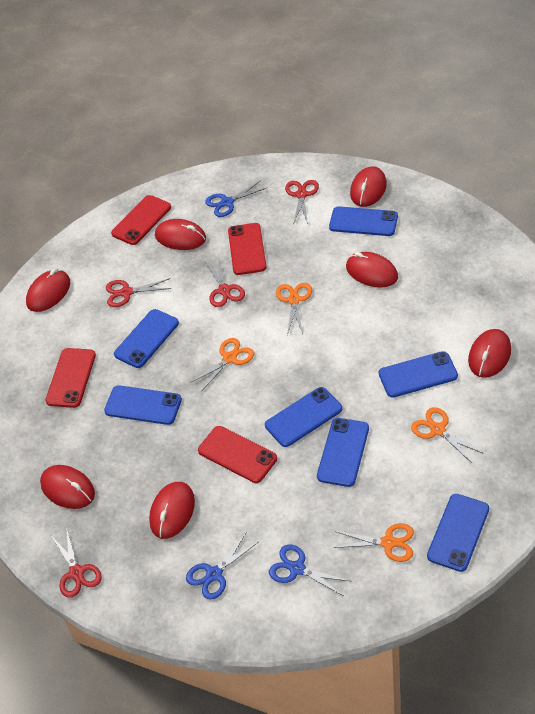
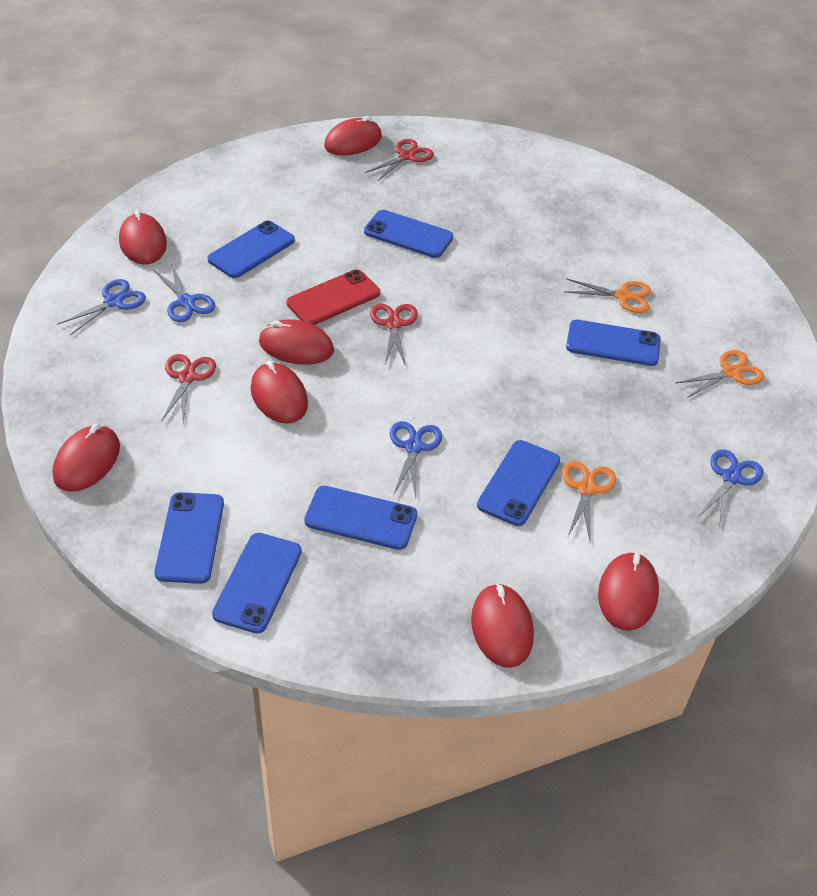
blue scissors: [186,533,258,600] [205,180,266,217] [269,544,350,596] = 3 -> [57,279,146,335] [153,263,215,322] [390,421,442,497] [698,449,763,528] = 4
orange scissors: [190,338,254,392] [276,283,312,335] [333,523,414,562] [411,407,482,463] = 4 -> [562,461,616,540] [564,278,651,313] [676,350,764,398] = 3
red phone: [45,348,96,408] [111,195,171,245] [198,426,277,483] [228,223,267,275] = 4 -> [287,269,380,325] = 1
red scissors: [52,527,102,598] [106,278,172,307] [205,260,245,307] [285,180,319,224] = 4 -> [161,354,216,422] [365,139,434,181] [370,304,418,366] = 3

